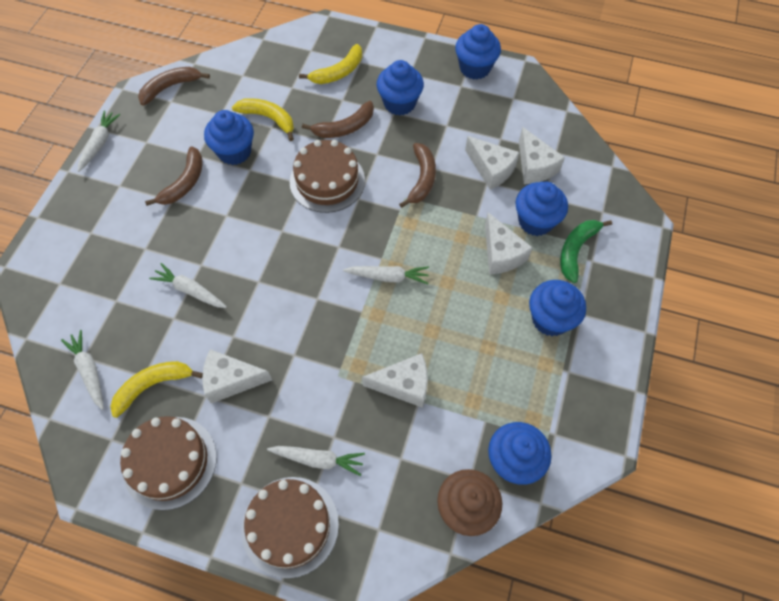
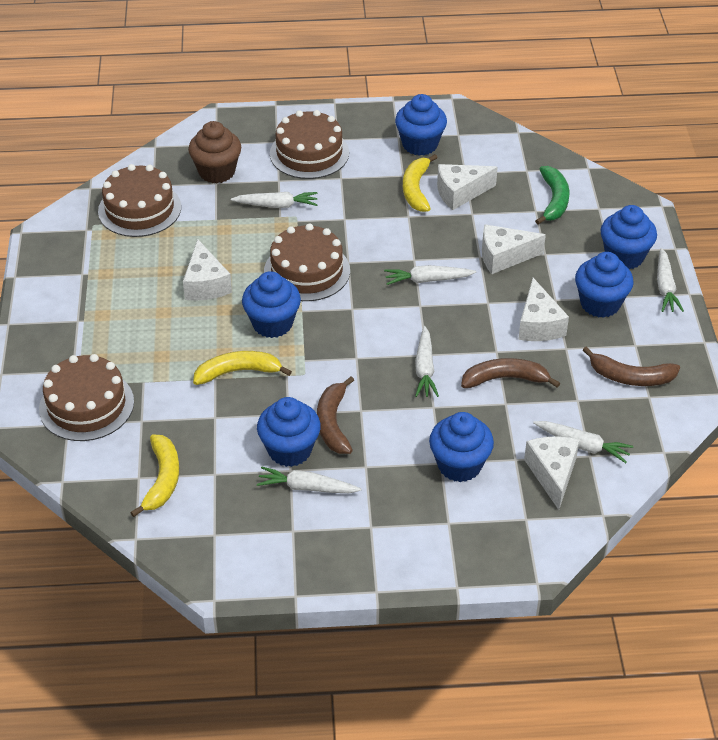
brown banana: [138,67,210,106] [145,146,203,206] [302,101,374,138] [399,143,436,208] = 4 -> [317,377,354,454] [461,358,560,388] [583,346,680,386] = 3
brown cake: [120,416,217,510] [242,477,339,578] [290,140,365,213] = 3 -> [39,354,134,441] [98,164,181,237] [264,224,350,301] [270,110,349,179] = 4
white carrot: [61,330,104,410] [78,111,121,172] [149,263,227,308] [267,446,365,476] [343,266,429,284] = 5 -> [231,192,318,208] [257,466,361,493] [384,265,476,285] [415,326,439,397] [533,421,633,463] [657,248,684,312] = 6

